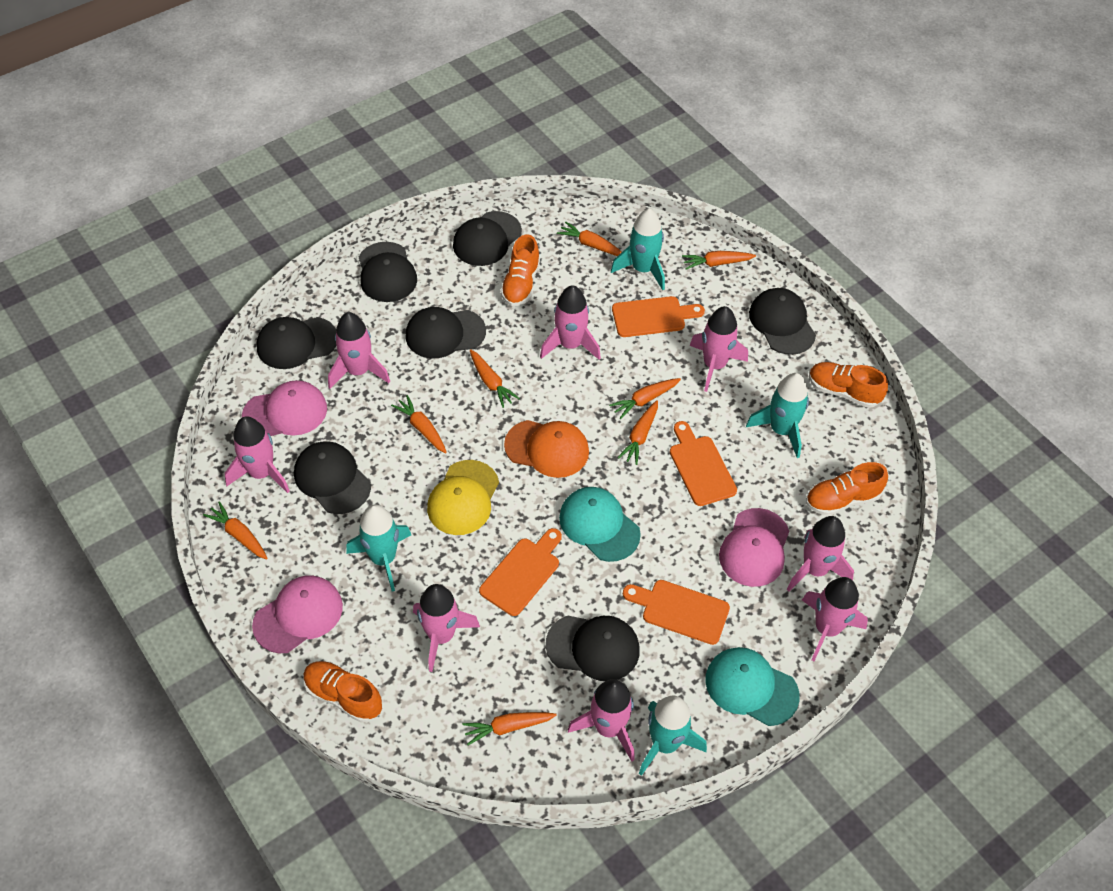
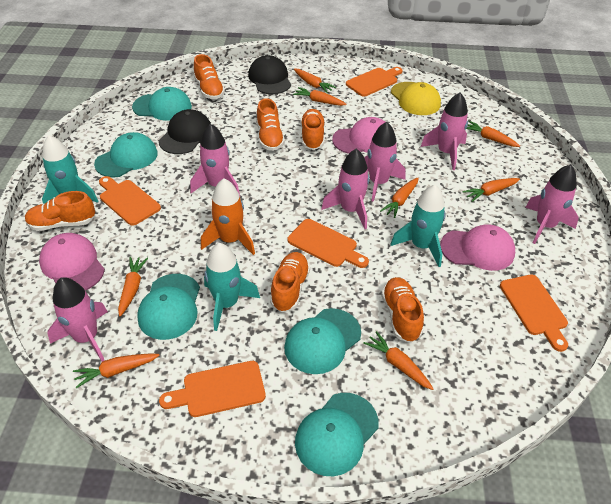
black cap: [256,317,336,369] [294,441,371,514] [359,242,417,302] [406,307,486,358] [453,211,522,266] [546,616,640,681] [749,288,816,355] = 7 -> [159,109,211,154] [248,55,291,94] = 2
orange cap: [504,420,589,478] = 1 -> none = 0
orange cutting board: [479,528,562,616] [612,296,705,337] [623,580,730,645] [670,421,737,506] = 4 -> [99,176,161,226] [159,361,266,417] [287,219,369,268] [346,67,403,97] [500,275,568,352] = 5
orange rocket: none = 0 -> [201,178,255,255] = 1
orange shoe: [303,661,382,723] [501,235,540,306] [806,462,888,516] [809,362,888,408] = 4 -> [25,191,95,231] [194,54,225,99] [256,98,285,151] [270,252,310,312] [300,109,325,150] [381,277,424,343] = 6
pink rocket: [225,416,290,493] [328,312,390,389] [413,584,480,672] [540,285,601,360] [568,679,635,762] [690,306,748,392] [787,516,854,591] [802,577,868,661] = 8 -> [47,277,108,361] [190,124,240,196] [321,149,370,229] [364,122,406,202] [421,93,468,170] [525,164,579,244] = 6
turquoise cap: [559,487,641,562] [705,647,800,726] = 2 -> [94,132,158,178] [132,87,192,121] [137,274,200,340] [284,308,361,374] [295,393,379,476] = 5
turquoise rocket: [346,504,411,592] [611,208,665,290] [639,696,707,776] [746,373,809,458] = 4 -> [42,135,98,204] [204,243,260,331] [390,185,446,267] = 3

